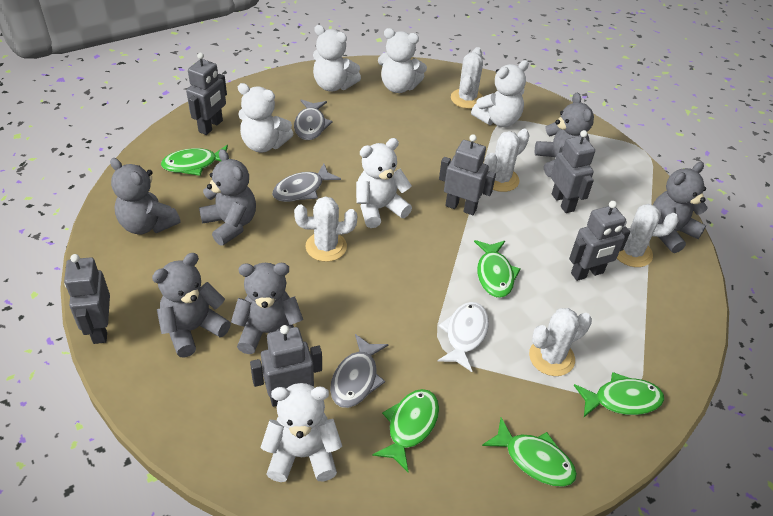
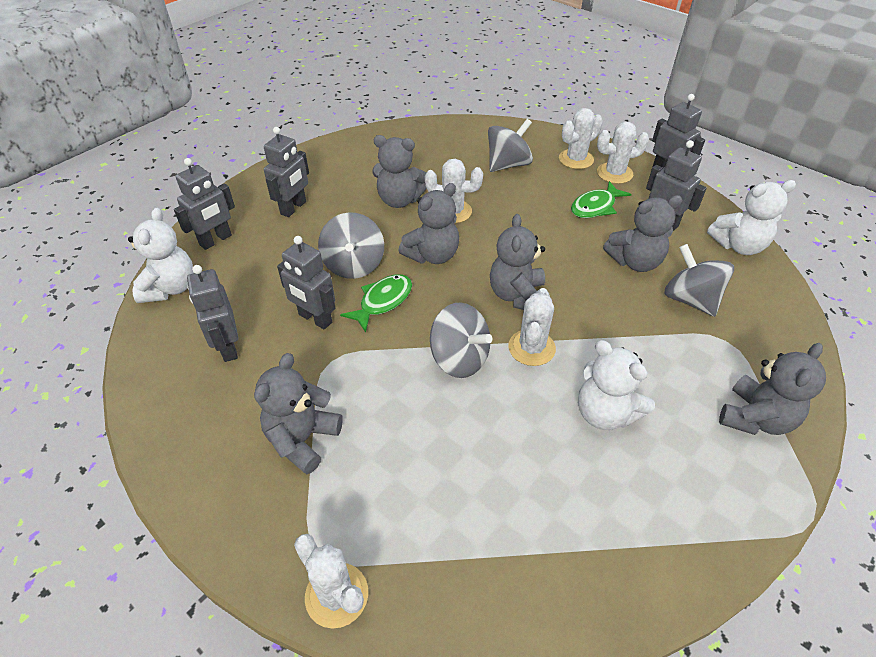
green fish: [161,145,228,176] [372,389,439,472] [474,240,520,298] [482,418,577,487] [574,372,664,417] = 5 -> [340,274,412,332] [571,181,632,218] = 2
grey fish: [272,164,341,202] [294,99,333,140] [330,334,389,408] = 3 -> none = 0
grey spinning top: none = 0 -> [318,212,384,279] [430,303,492,378] [488,119,533,172] [664,244,734,317] = 4
white fish: [437,302,489,372] = 1 -> none = 0
white teddy bear: [238,83,293,152] [261,383,342,482] [313,25,361,92] [356,138,412,228] [378,28,427,93] [471,60,529,127] = 6 -> [128,208,194,303] [578,340,655,430] [707,180,796,255] = 3

